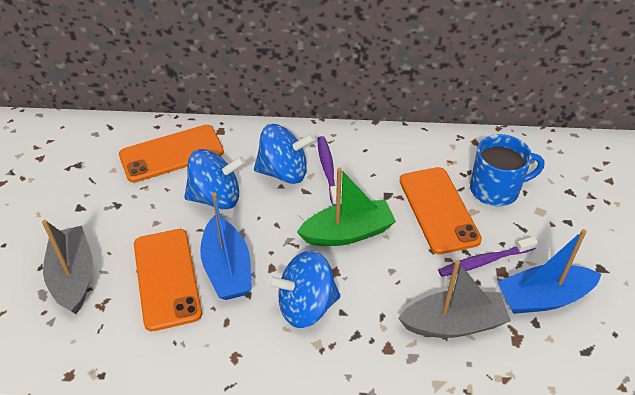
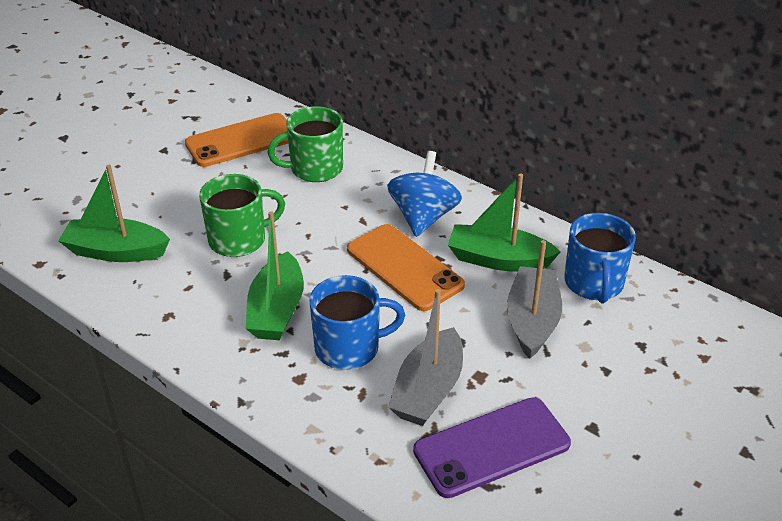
blue boat: [200,192,252,300] [497,229,601,314] = 2 -> none = 0
blue mug: [470,134,544,206] = 1 -> [309,275,405,370] [564,213,636,303] = 2
blue spinning top: [184,149,245,209] [254,124,316,184] [267,250,340,328] = 3 -> [387,151,462,237] = 1
green boat: [297,168,396,246] = 1 -> [58,165,170,262] [246,211,304,340] [448,173,561,272] = 3
green mug: none = 0 -> [199,174,285,257] [267,106,343,182] = 2
orange phone: [119,125,224,183] [134,229,202,331] [400,167,482,254] = 3 -> [185,113,288,167] [347,224,465,311] = 2
purple phone: none = 0 -> [413,397,571,498] = 1
purple toothbrush: [317,136,341,206] [438,237,538,277] = 2 -> none = 0

